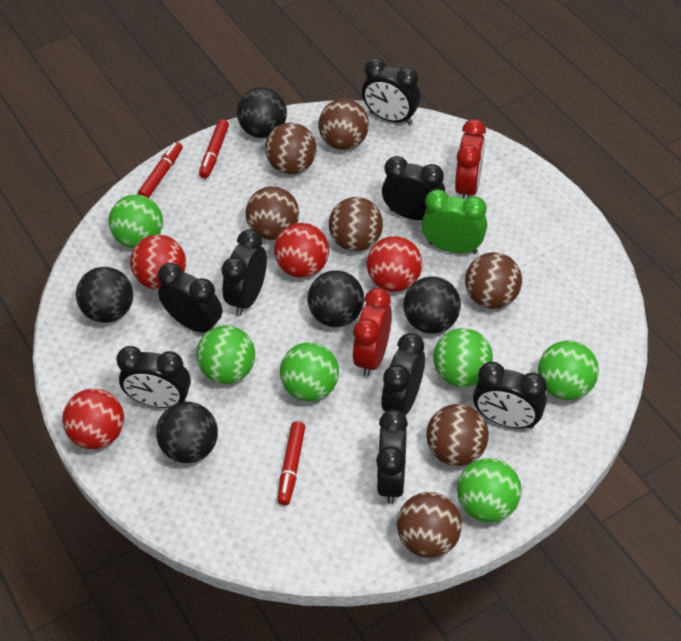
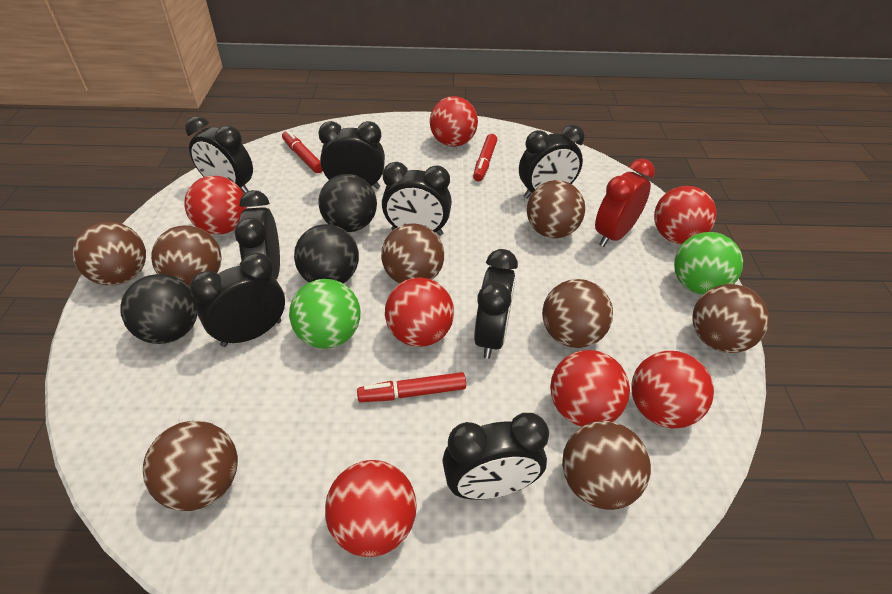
black ball: [76,267,133,323] [156,402,218,463] [237,87,287,138] [308,270,364,327] [403,276,461,334] = 5 -> [120,274,198,344] [294,224,359,283] [318,174,377,232] = 3
brown ball: [246,186,299,240] [265,123,317,174] [318,99,369,150] [329,197,383,251] [397,492,462,558] [426,404,489,466] [465,252,522,309] = 7 -> [72,221,146,285] [143,421,238,511] [151,225,222,287] [381,223,444,284] [527,180,585,238] [542,279,613,348] [562,421,651,510] [692,284,769,353] = 8
green ball: [109,195,163,248] [196,325,255,384] [280,342,339,402] [433,328,493,387] [457,458,521,522] [538,340,599,400] = 6 -> [289,279,360,349] [674,232,743,295] = 2
green clock: [422,189,487,253] = 1 -> none = 0
red ball: [62,389,124,449] [130,235,186,290] [274,223,329,278] [367,236,422,292] = 4 -> [184,176,247,235] [325,460,417,557] [385,278,454,347] [430,96,478,147] [550,350,630,427] [631,351,714,428] [654,186,716,244] = 7
red clock: [353,288,392,377] [455,119,486,199] = 2 -> [595,159,655,247] = 1

